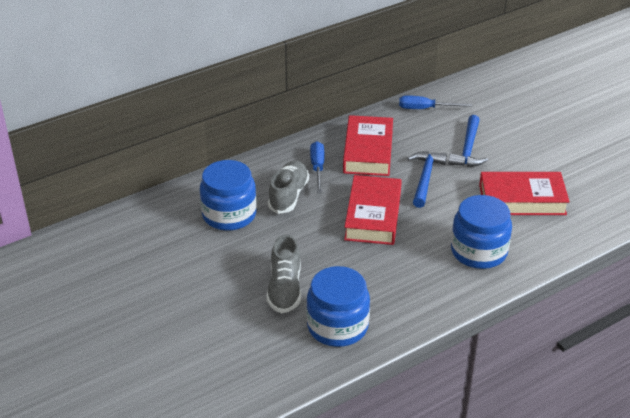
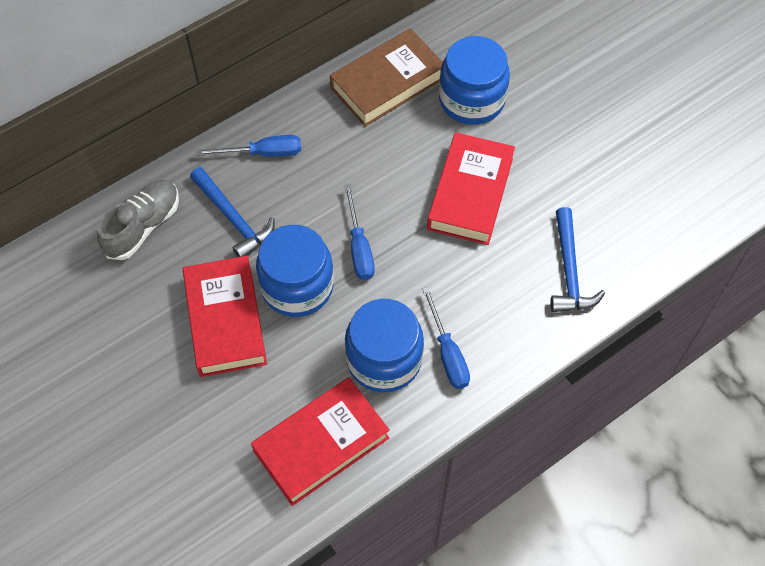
blue screwdriver: [310,141,324,193] [399,95,472,109] = 2 -> [197,135,301,157] [344,185,375,280] [422,287,470,389] = 3
brown book: none = 0 -> [330,28,443,127] = 1
grey shoe: [266,235,301,313] [268,160,309,214] = 2 -> [97,180,179,260] = 1

